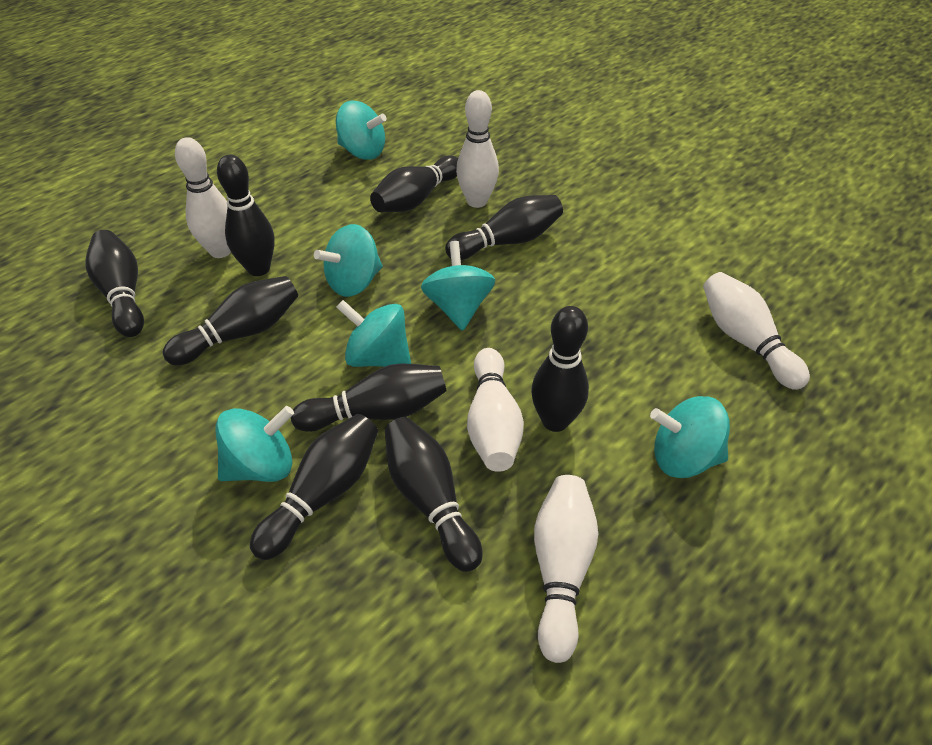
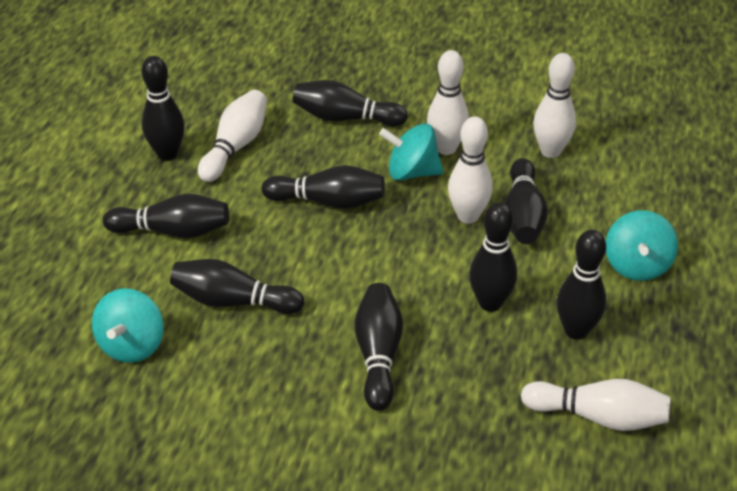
turquoise spinning top: [215,406,294,482] [314,224,383,297] [336,100,387,160] [336,300,411,367] [421,241,495,331] [650,396,730,478] = 6 -> [92,288,164,363] [379,123,443,181] [606,210,678,281] = 3

